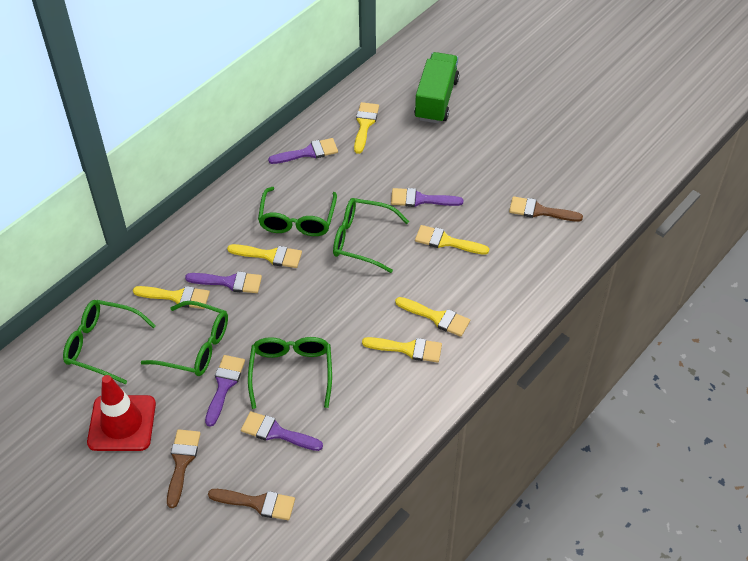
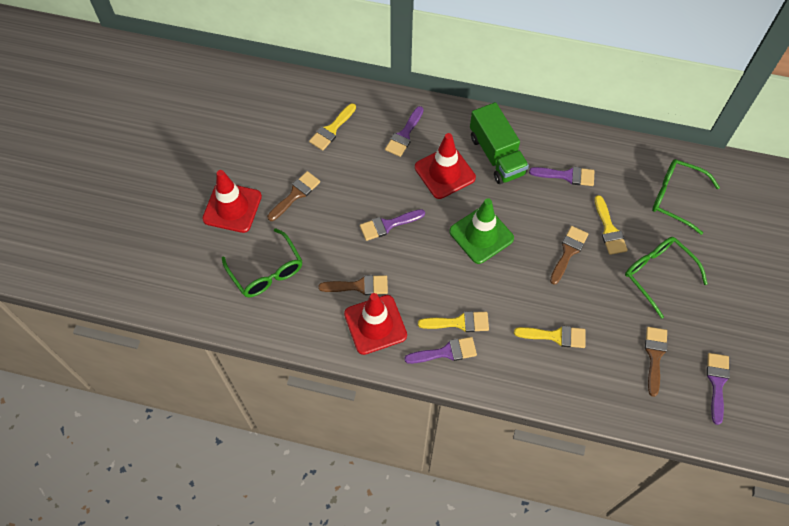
brown brush: [167,429,201,508] [208,489,295,520] [509,196,583,222] = 3 -> [267,171,320,221] [318,275,388,295] [550,226,588,285] [645,327,668,397] = 4
green glasses: [63,300,156,384] [141,301,228,376] [248,337,332,409] [258,187,337,236] [333,198,409,273] = 5 -> [222,228,302,297] [625,237,708,319] [652,159,720,235] = 3
green traffic cone: none = 0 -> [449,198,514,264] = 1
red traffic cone: [87,375,156,451] = 1 -> [202,170,262,233] [344,293,407,355] [415,133,476,199] = 3
yellow brush: [133,286,210,309] [227,244,302,268] [354,102,379,154] [362,337,442,362] [395,297,470,337] [415,225,489,255] = 6 -> [309,103,356,151] [418,311,489,332] [514,326,586,348] [594,195,628,255] = 4

